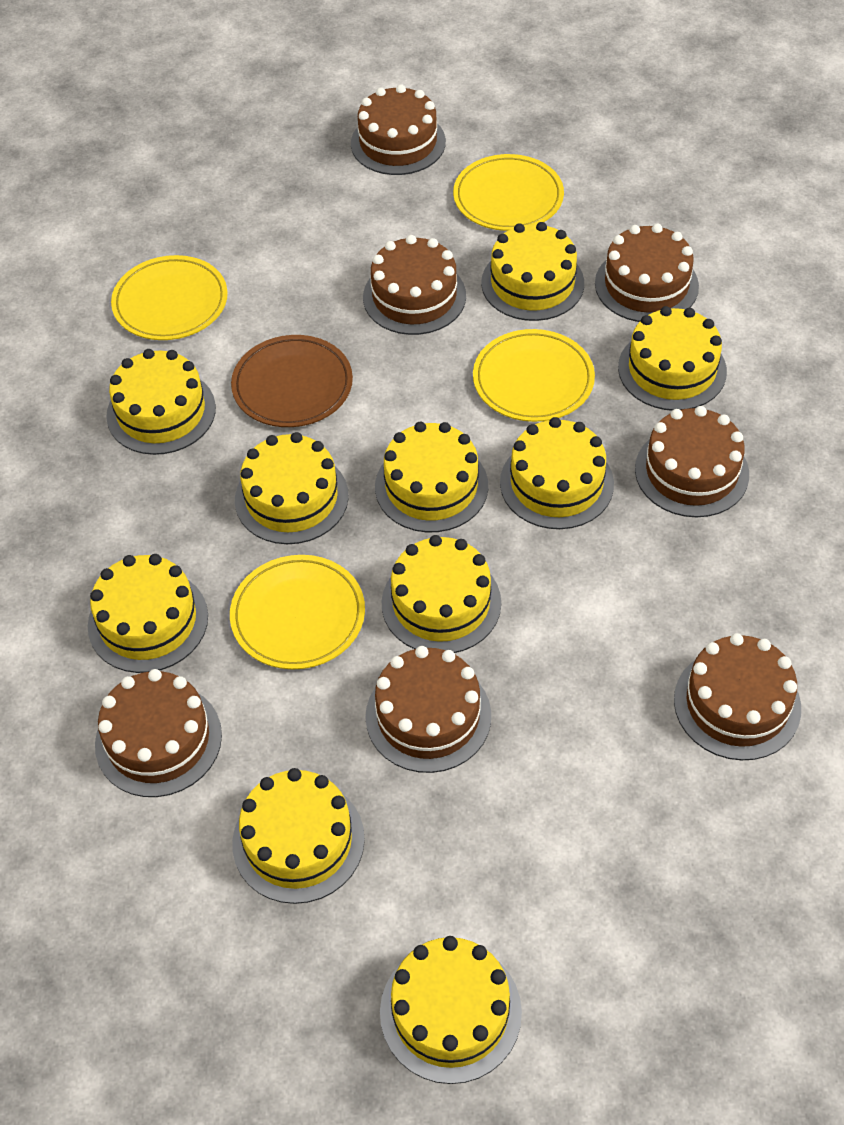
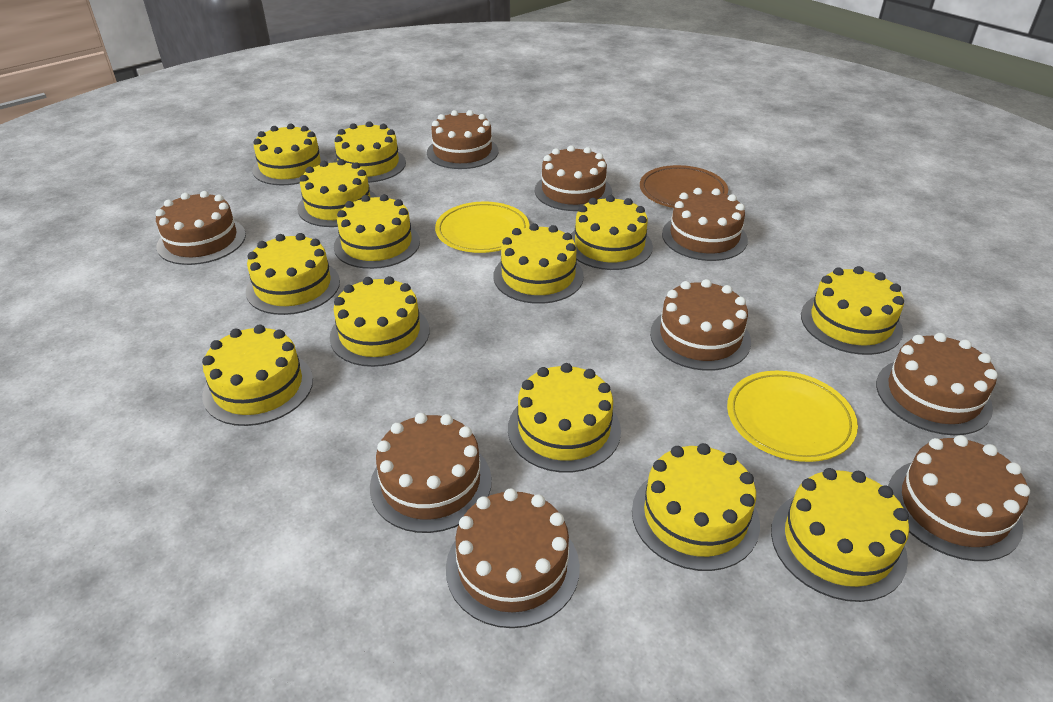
brown cake: [95,669,222,797] [351,84,446,175] [363,235,466,335] [365,646,491,773] [595,224,699,322] [635,406,749,517] [674,633,801,760] = 7 -> [155,191,246,265] [370,413,492,533] [427,110,499,169] [446,488,580,628] [535,145,612,211] [650,279,751,371] [662,188,748,261] [876,333,998,435] [888,435,1030,561] = 9
yellow cake: [88,554,208,673] [106,349,216,455] [232,768,365,904] [235,432,349,544] [375,422,488,532] [380,936,522,1084] [382,535,501,653] [481,222,584,321] [500,417,614,529] [618,306,727,411] = 10 -> [202,325,313,426] [246,233,340,315] [252,124,328,185] [297,159,377,227] [330,276,430,367] [333,121,406,183] [334,194,420,269] [493,223,584,304] [508,363,621,473] [571,195,653,270] [632,443,760,571] [771,468,909,602] [801,266,904,355] = 13
yellow plate: [111,255,228,340] [230,555,365,670] [453,154,564,231] [473,329,595,422] = 4 -> [435,202,530,253] [727,371,858,462] = 2

